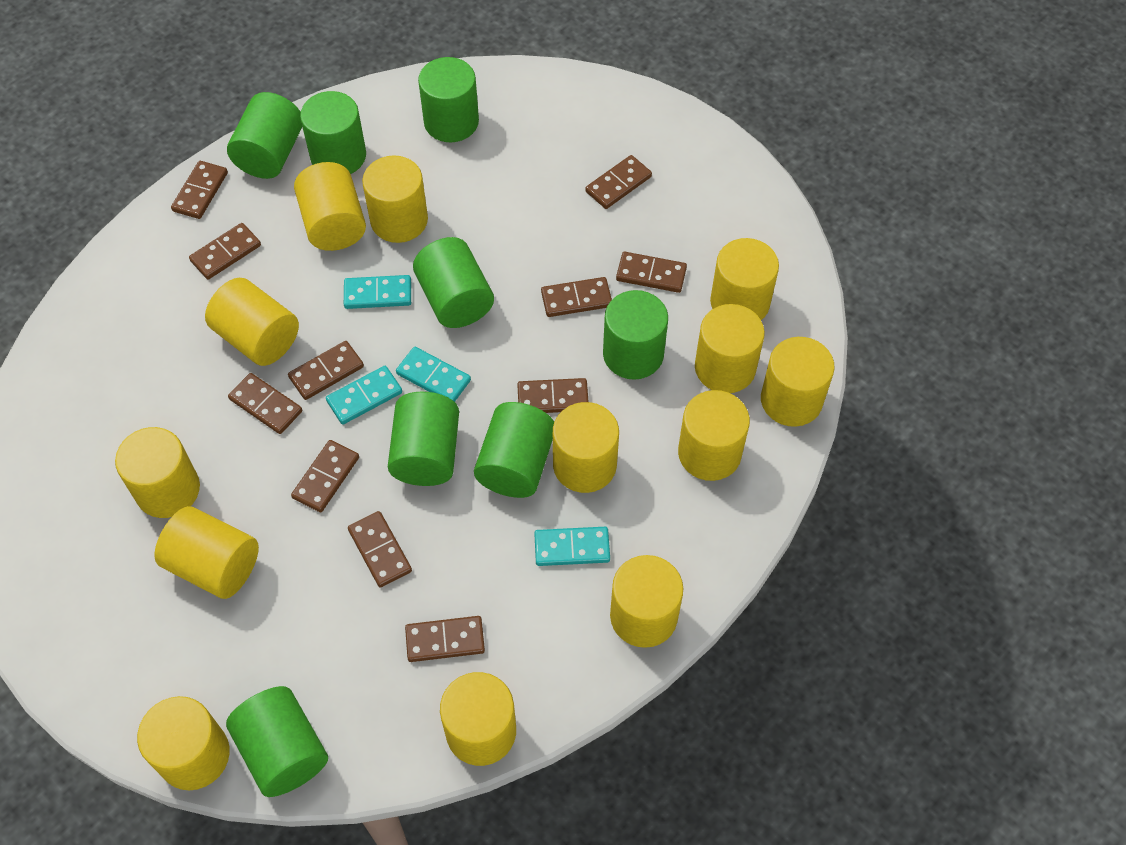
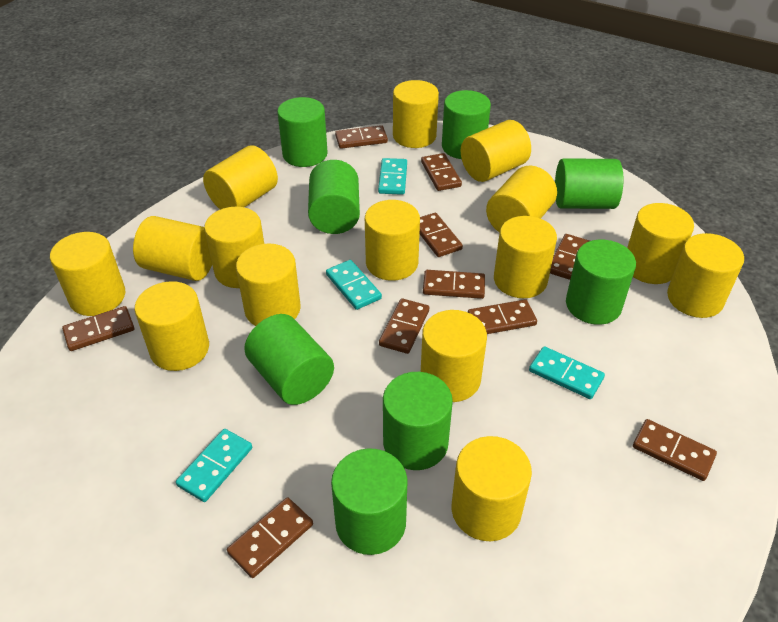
brown domino: [171,161,228,219] [189,223,261,280] [228,373,302,434] [288,341,364,400] [291,440,359,513] [348,511,412,588] [405,616,485,662] [517,378,589,413] [541,277,612,317] [585,155,652,209] [616,252,687,293] = 11 -> [62,306,134,351] [227,497,313,578] [335,125,388,149] [379,298,429,354] [420,213,463,257] [421,153,462,191] [423,270,485,299] [468,300,537,334] [550,234,590,280] [633,419,717,481] = 10
yellow cylinder: [115,427,200,518] [137,696,230,790] [155,506,259,599] [205,278,299,366] [294,162,366,251] [362,155,428,243] [440,672,516,766] [553,402,619,493] [610,555,683,648] [678,390,750,481] [695,304,765,393] [710,238,779,320] [761,337,835,427] = 13 -> [50,232,125,316] [133,216,212,281] [134,281,209,371] [203,145,278,210] [204,207,264,288] [236,243,301,326] [365,200,420,281] [393,80,439,148] [421,310,487,402] [452,436,532,541] [461,120,531,182] [486,166,557,233] [494,216,557,298] [627,203,694,284] [667,233,744,318] = 15

